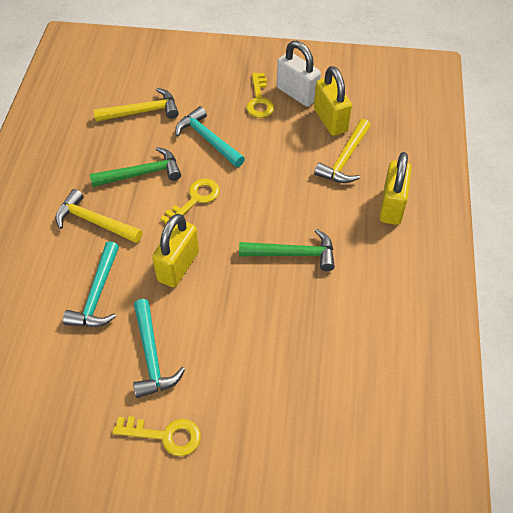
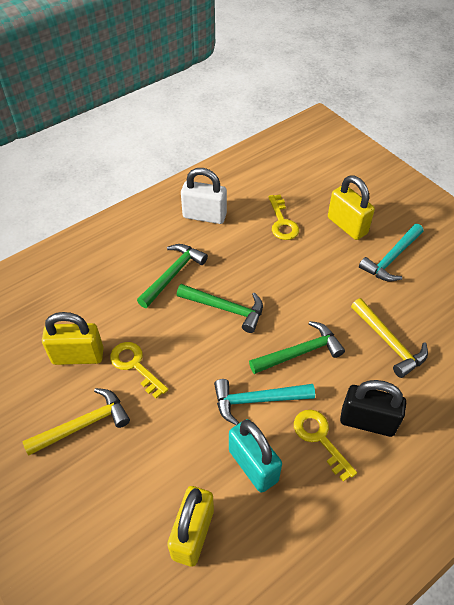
black padlock: none = 0 -> [340,380,406,437] = 1
green hammer: [90,147,181,187] [239,229,335,271] = 2 -> [137,244,208,308] [177,284,263,333] [249,321,345,374] = 3
turquoise hammer: [63,241,119,327] [133,299,185,398] [175,106,245,167] = 3 -> [214,379,315,425] [359,224,424,281] = 2
turquoise padlock: none = 0 -> [229,419,282,493] = 1
yellow hammer: [55,189,143,243] [93,88,179,122] [314,119,371,183] = 3 -> [22,388,130,455] [351,298,428,378] = 2

